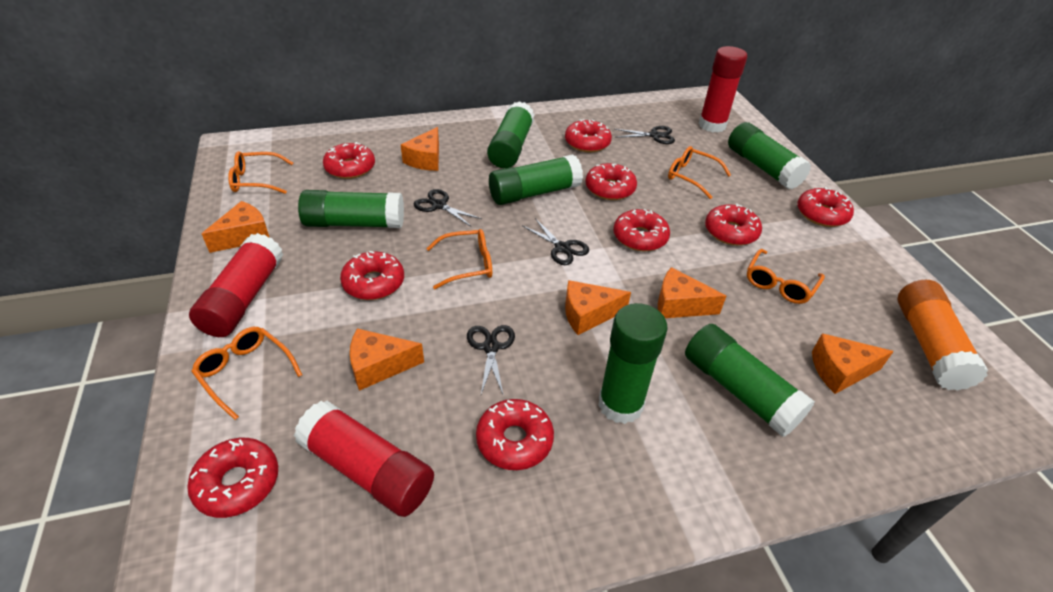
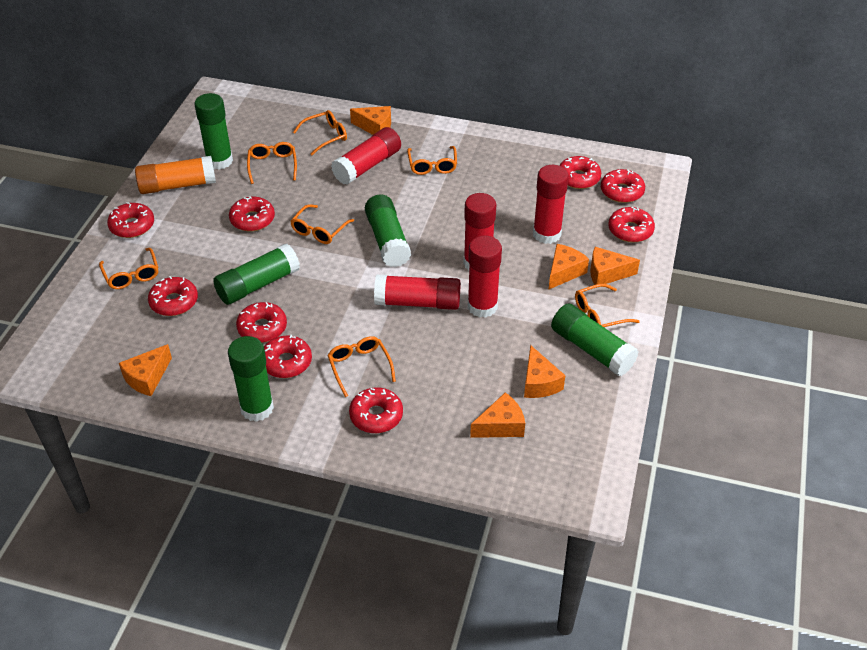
black scissors: [414,189,482,227] [467,325,515,396] [523,218,589,265] [615,126,675,144] = 4 -> none = 0
green glue stick: [298,190,404,228] [487,101,534,168] [489,154,583,205] [598,303,668,424] [685,324,815,437] [728,122,811,189] = 6 -> [194,93,233,170] [213,243,300,305] [228,336,274,422] [365,194,411,267] [551,303,638,376] = 5
orange glasses: [191,327,302,420] [228,151,293,194] [426,229,492,289] [668,146,731,199] [747,249,825,304] = 5 -> [99,248,159,289] [247,142,297,184] [290,204,354,244] [293,110,347,155] [327,336,396,397] [407,146,457,175] [575,284,640,327] = 7
red glue stick: [189,233,283,337] [294,401,434,517] [699,46,747,133] = 3 -> [331,127,401,185] [374,274,461,310] [463,193,496,271] [468,236,502,318] [533,165,569,244] = 5

